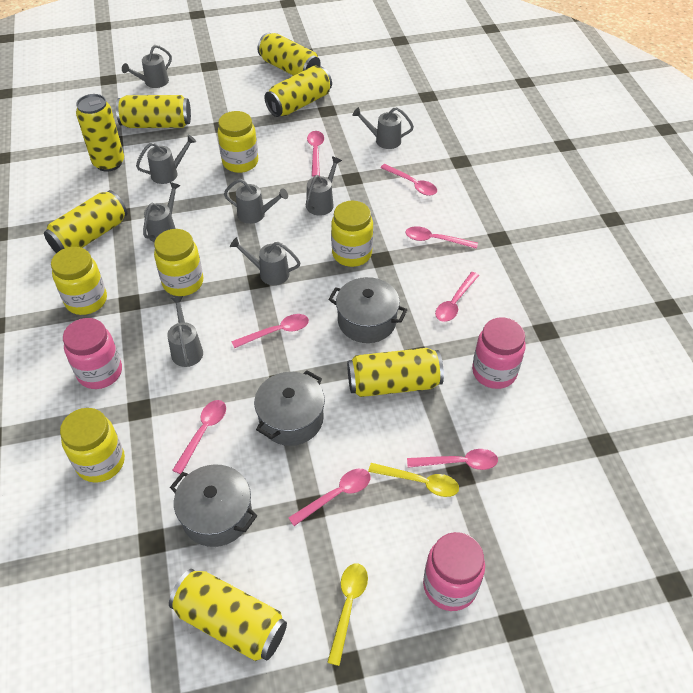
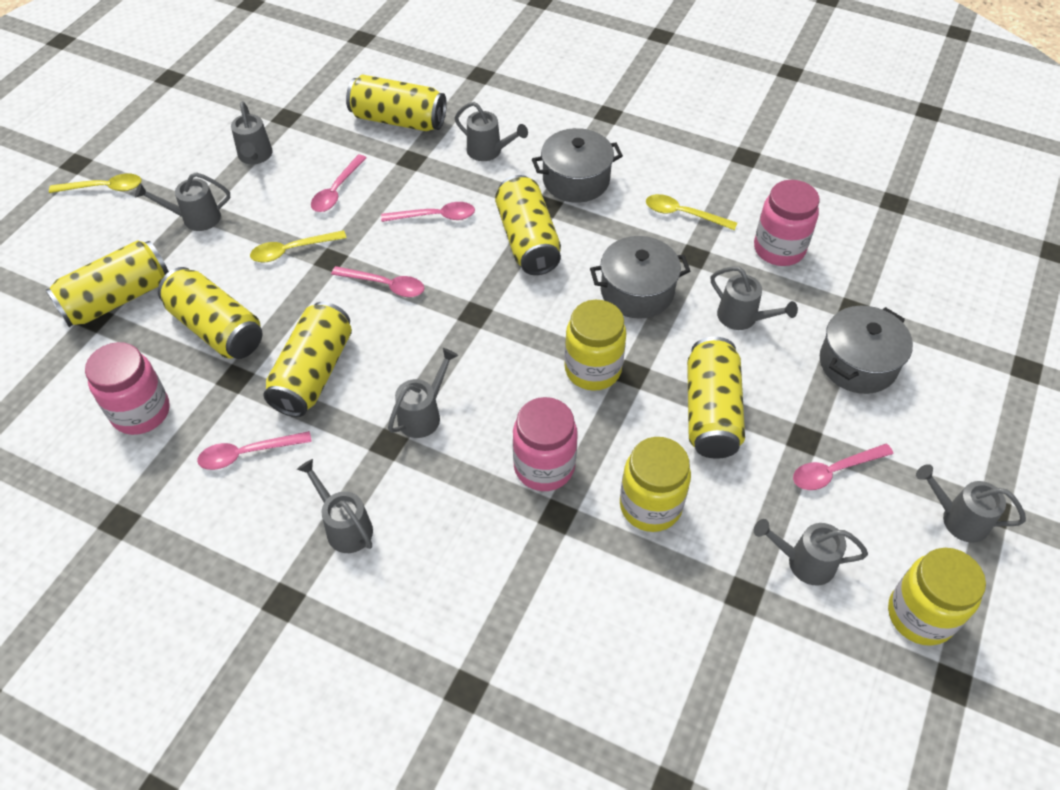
pink spoon: [172,400,226,474] [231,314,309,348] [288,469,370,526] [307,131,324,177] [380,164,437,196] [405,226,478,249] [407,449,498,470] [435,272,479,322] = 8 -> [197,431,312,470] [311,154,366,212] [331,266,424,297] [381,202,475,222] [793,444,894,490] = 5
yellow can: [44,190,127,253] [76,94,124,172] [116,95,191,128] [169,569,287,661] [257,33,321,76] [264,66,332,117] [347,348,444,397] = 7 -> [46,240,169,327] [158,267,262,359] [264,302,352,417] [346,75,447,131] [495,175,561,275] [687,337,745,459] = 6
yellow jar: [51,247,107,315] [60,408,125,483] [154,229,203,296] [218,111,258,173] [331,201,373,267] = 5 -> [564,300,627,391] [620,437,691,532] [888,548,986,646] = 3
yellow spoon: [327,563,368,666] [368,463,459,497] = 2 -> [49,173,141,193] [250,230,347,262] [646,194,737,230] = 3

